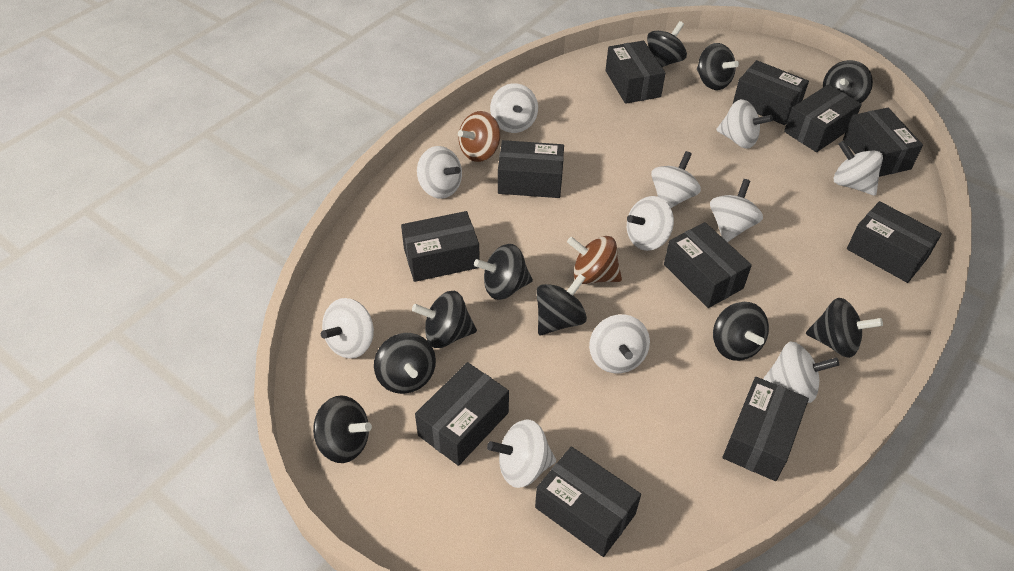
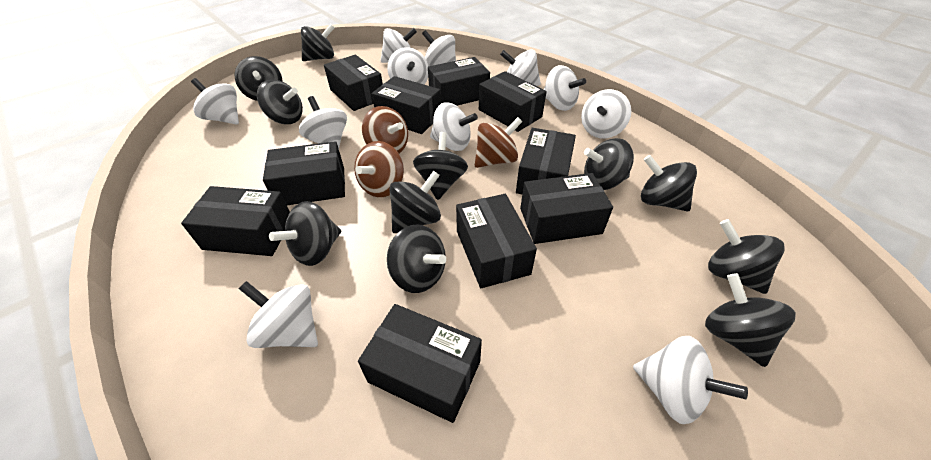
black box: [401,211,480,282] [415,362,509,466] [498,140,564,198] [535,446,641,557] [605,41,665,104] [664,222,752,308] [722,377,809,481] [733,60,809,125] [784,84,862,152] [843,108,923,177] [847,201,942,283] = 11 -> [181,186,290,256] [263,141,345,205] [324,55,383,111] [358,304,482,423] [372,76,441,134] [428,57,490,106] [456,194,537,288] [479,71,546,132] [516,128,576,194] [520,173,613,244] = 10
black spinning top: [313,395,372,463] [374,333,436,394] [412,291,477,348] [474,244,533,300] [536,274,587,335] [647,21,687,67] [697,43,739,90] [713,302,769,361] [806,298,883,358] [823,60,873,103] = 10 -> [235,56,282,101] [257,80,303,124] [269,201,341,266] [301,24,335,61] [387,224,446,293] [389,171,441,233] [413,132,468,200] [584,138,634,190] [641,155,697,212] [705,273,796,367] [708,219,785,294] = 11
brown spinning top: [458,111,500,162] [567,236,622,284] = 2 -> [354,141,404,197] [362,106,408,153] [475,117,522,168] = 3

